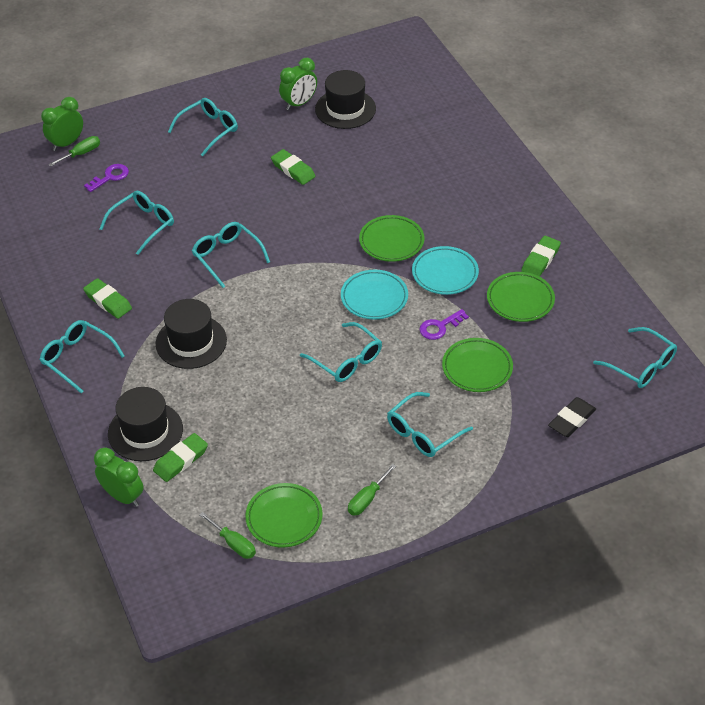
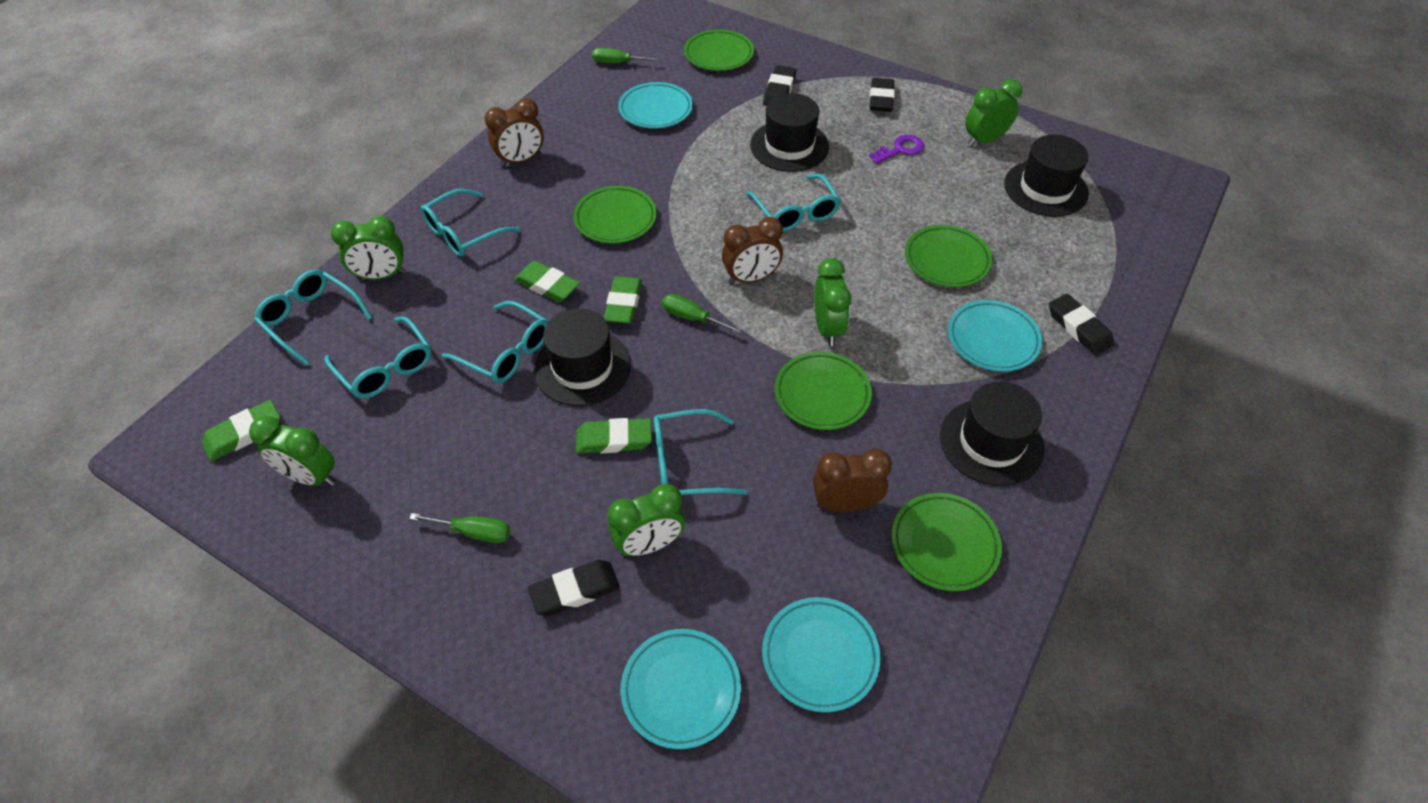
black eraser: [548,397,596,437] = 1 -> [528,560,620,616] [763,65,796,106] [870,78,895,112] [1049,294,1114,355] = 4
black hat: [108,387,183,461] [156,299,227,369] [315,70,376,129] = 3 -> [534,309,631,406] [750,93,829,172] [940,382,1045,486] [1004,135,1089,217] = 4
brown clock: none = 0 -> [485,99,544,167] [722,217,783,284] [813,449,892,512] = 3
green clock: [41,97,83,151] [94,448,144,507] [279,58,317,110] = 3 -> [249,416,335,486] [331,216,406,280] [607,484,685,556] [814,258,851,346] [965,79,1022,146] = 5
green plate: [245,483,323,548] [359,215,424,262] [442,338,513,392] [487,272,555,322] = 4 -> [573,186,657,244] [684,29,754,71] [775,352,872,430] [891,493,1002,591] [905,225,992,287] = 5
purple key: [84,164,129,192] [419,309,469,340] = 2 -> [869,135,924,164] = 1
turquoise glasses: [40,320,125,393] [99,191,174,255] [168,98,238,156] [192,222,270,288] [300,322,382,382] [387,392,473,457] [593,327,677,388] = 7 -> [254,270,372,366] [325,316,432,398] [421,189,520,257] [442,301,548,383] [654,409,747,495] [746,174,841,232] = 6
turquoise plate: [341,270,408,320] [412,246,479,295] = 2 -> [618,82,693,129] [621,629,741,749] [762,597,880,713] [948,300,1042,372] = 4

